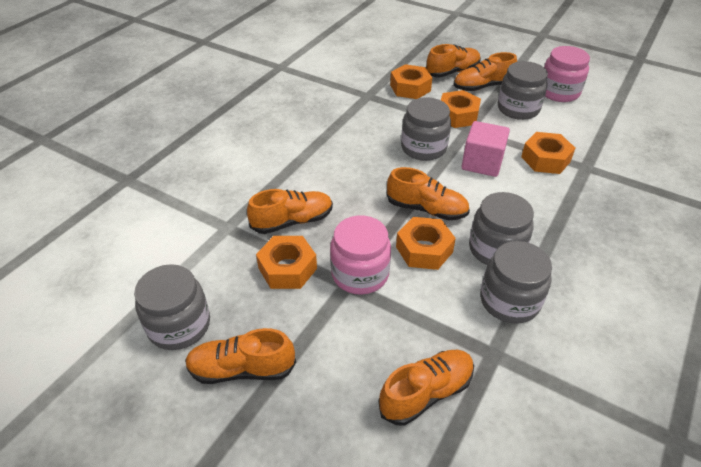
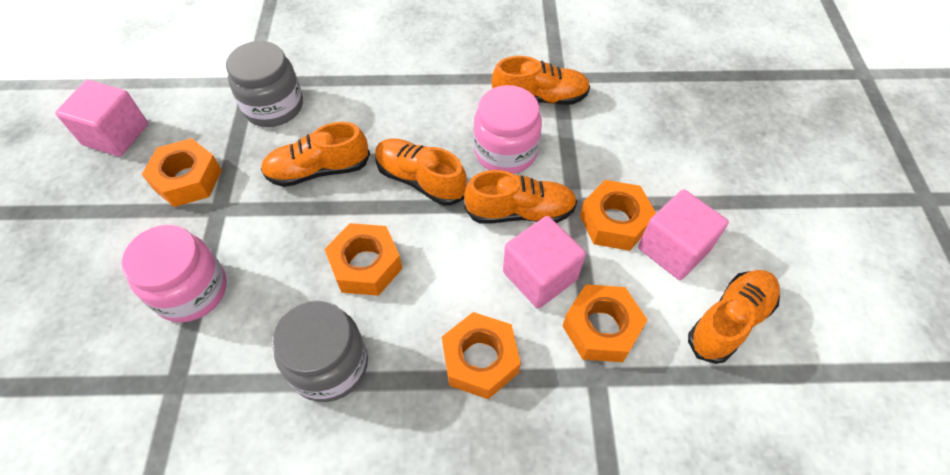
grey jar: [134,264,210,350] [401,97,451,161] [469,192,534,265] [480,241,552,324] [498,61,548,120] = 5 -> [226,41,303,127] [272,300,368,402] = 2
orange shoe: [185,328,296,384] [247,189,333,234] [378,350,474,425] [387,167,470,220] [426,44,481,77] [454,52,517,91] = 6 -> [261,122,370,187] [375,138,467,206] [464,170,577,224] [492,56,590,105] [688,270,780,364] = 5
pink cube: [461,121,510,177] = 1 -> [55,80,148,156] [503,216,586,309] [638,189,729,280] = 3

